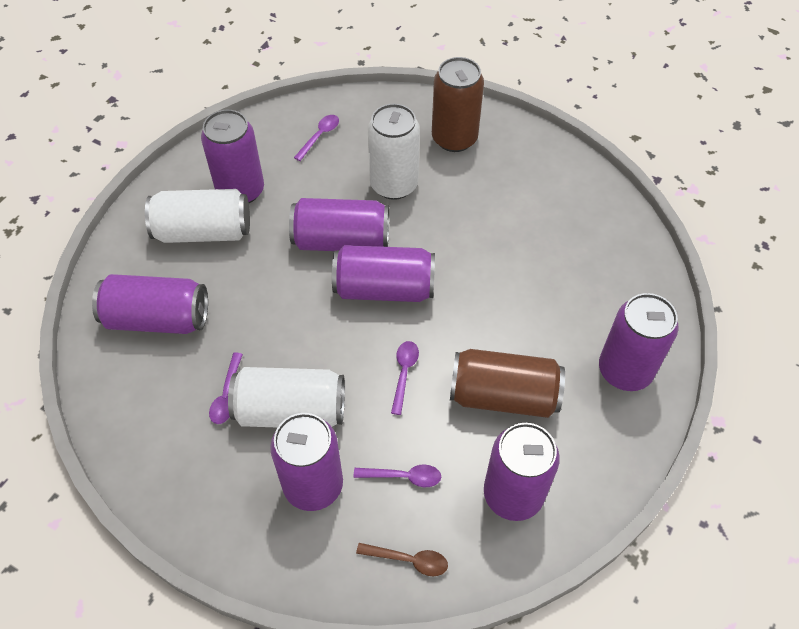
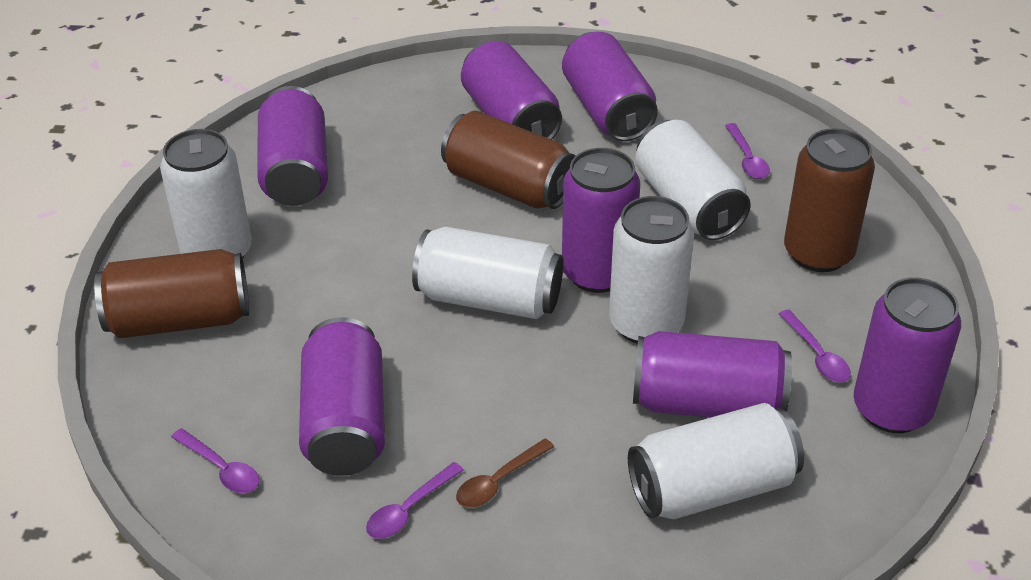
brown can: [432,57,484,152] [450,349,565,418] = 2 -> [94,249,249,338] [441,110,575,209] [784,128,875,272] = 3
white can: [145,189,250,243] [228,367,345,428] [368,103,420,200] = 3 -> [160,129,252,258] [412,227,563,319] [609,196,694,344] [628,403,804,519] [635,120,751,240] = 5

